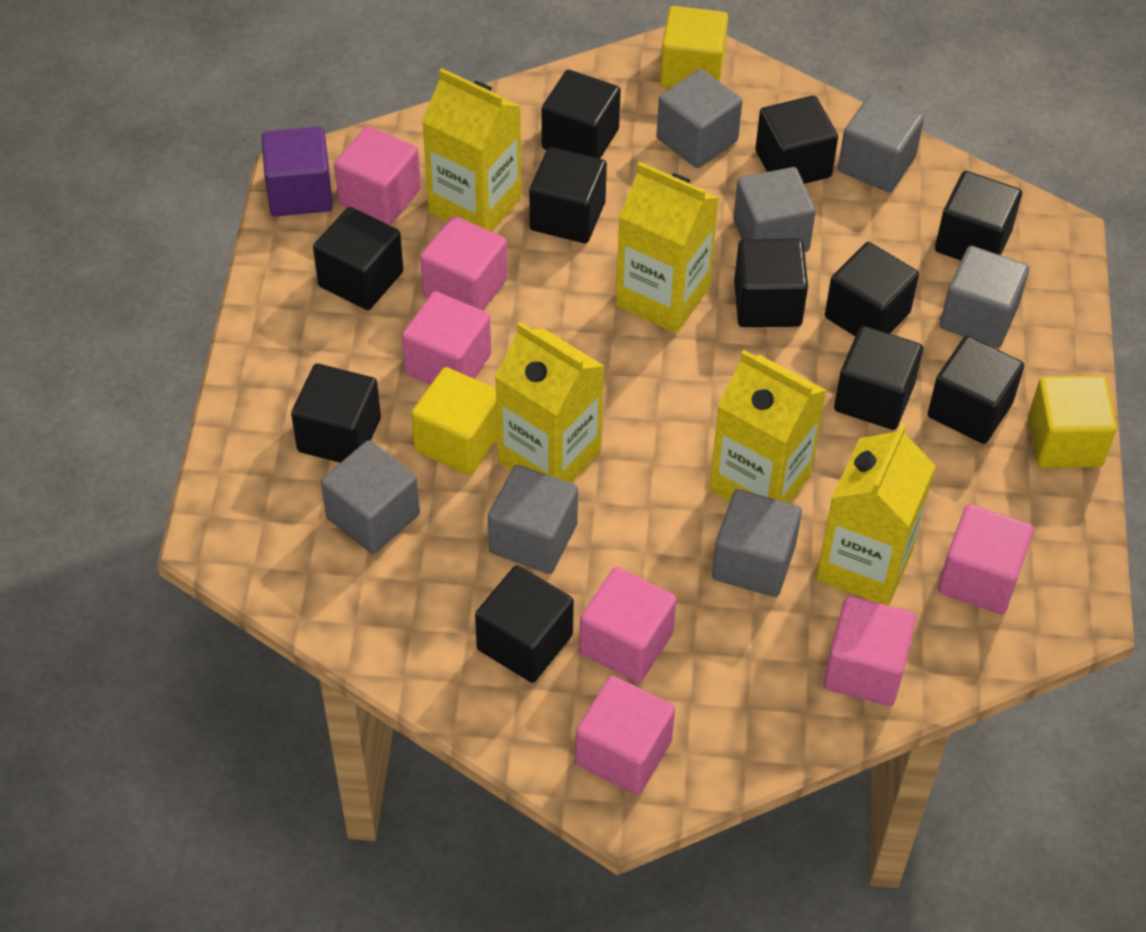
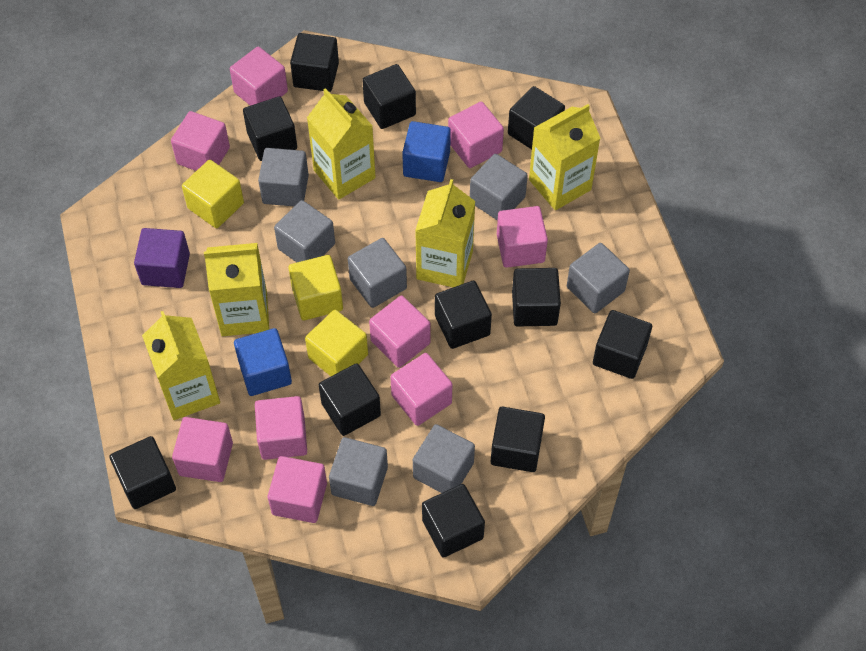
blue cube: none = 0 -> [234,328,292,396] [402,121,451,182] = 2
pink cube: [334,126,421,225] [402,291,491,385] [420,216,507,311] [575,676,675,795] [579,567,677,683] [823,596,916,706] [938,504,1034,614] = 7 -> [171,111,230,171] [172,417,233,482] [230,46,288,106] [255,396,307,460] [268,456,327,523] [369,296,430,368] [390,353,452,426] [448,102,504,168] [497,206,548,268] = 9

